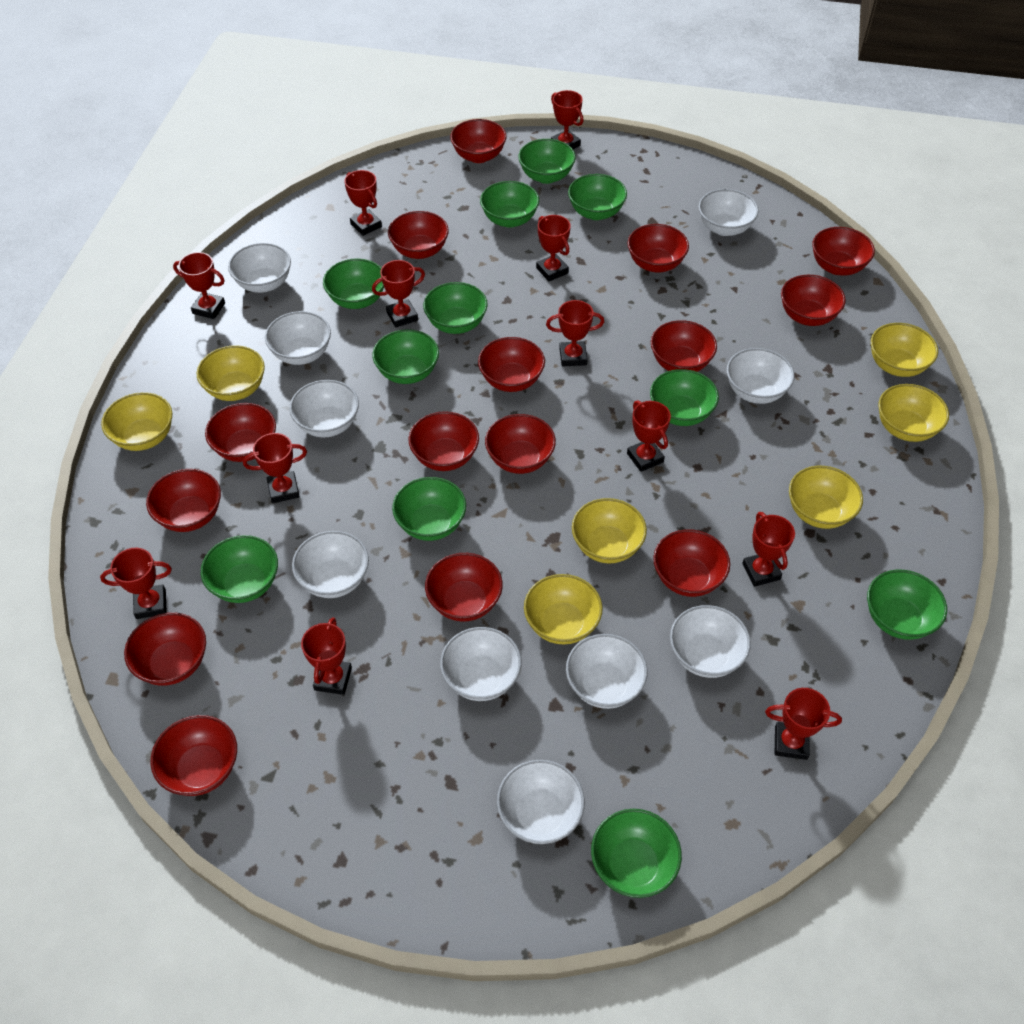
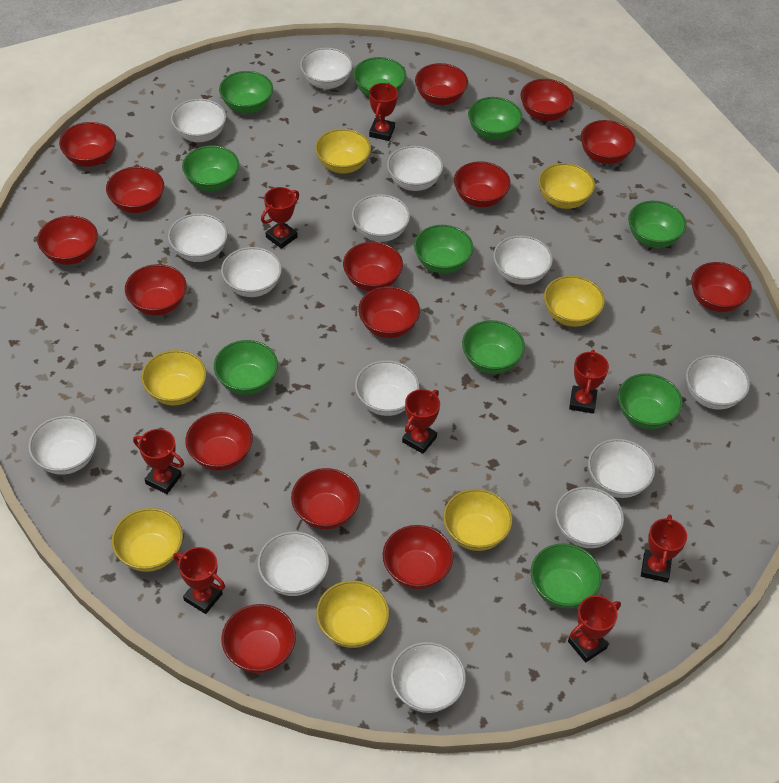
green bowl: [201,535,278,603] [323,259,384,309] [372,329,439,384] [392,477,466,541] [423,282,488,334] [480,181,539,228] [519,139,576,184] [568,174,627,220] [591,809,682,898] [650,369,719,426] [867,570,947,640] = 11 -> [182,145,239,191] [214,340,278,395] [219,71,273,113] [353,57,406,96] [414,225,473,274] [462,320,525,374] [468,97,522,140] [531,543,602,608] [618,373,683,429] [628,201,687,248] = 10
red trophy: [100,548,172,619] [173,252,225,319] [243,433,307,503] [301,617,352,695] [344,170,382,236] [372,260,425,328] [536,215,571,281] [546,300,604,367] [551,90,583,149] [627,400,671,472] [742,512,795,587] [765,688,842,760] = 12 -> [133,429,184,494] [173,547,225,614] [261,187,299,249] [369,83,398,141] [402,389,440,454] [568,595,621,662] [569,350,609,414] [641,514,687,582] = 8
white bowl: [228,243,291,293] [265,311,331,365] [289,380,359,437] [292,531,369,598] [440,627,521,701] [497,760,585,844] [566,634,648,709] [670,605,751,678] [699,189,759,236] [727,348,795,404] = 10 -> [28,416,97,475] [168,213,228,262] [171,99,226,142] [221,247,282,297] [258,531,329,596] [300,47,353,89] [352,194,410,242] [355,360,420,416] [387,146,443,191] [391,642,466,713] [493,235,553,285] [555,487,624,548] [588,439,655,498] [686,355,750,410] = 14

